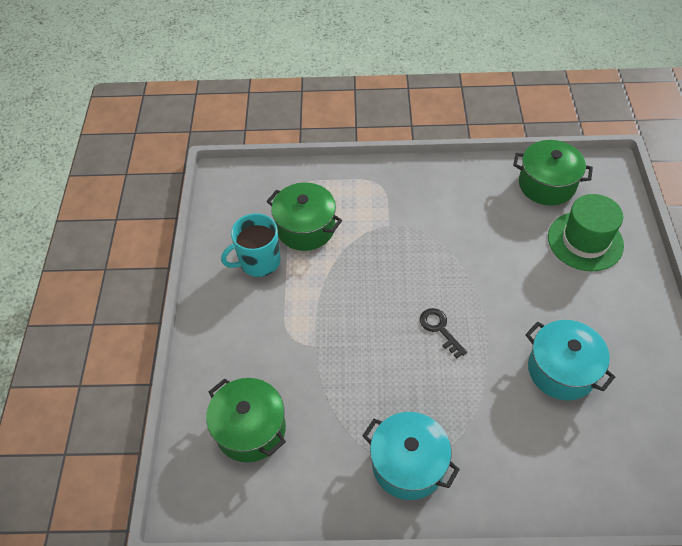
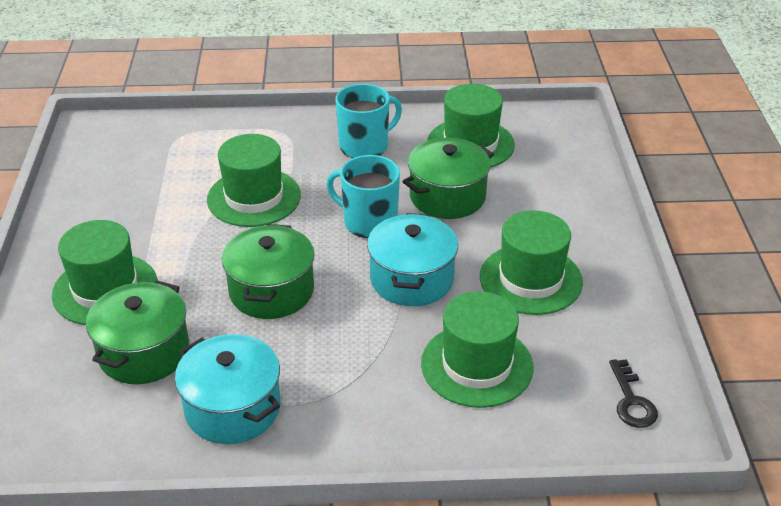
green hat: [548,194,624,271] = 1 -> [52,220,158,325] [207,134,301,227] [421,291,534,408] [427,84,515,168] [480,210,583,315] = 5
turquoise mug: [221,213,281,277] = 1 -> [326,155,400,238] [335,84,402,158] = 2

